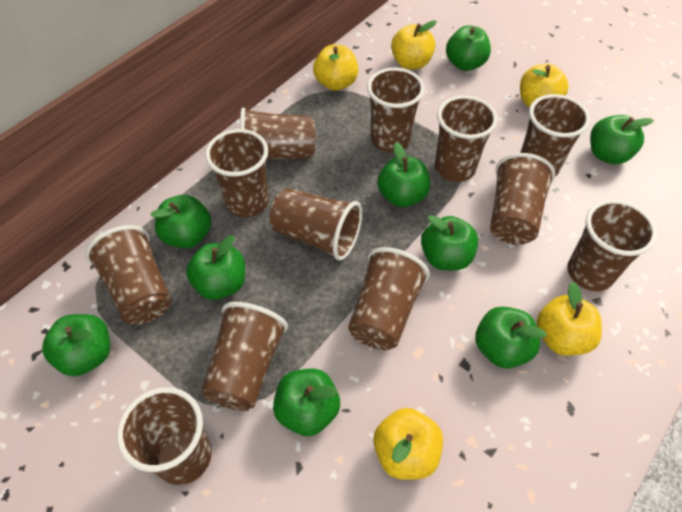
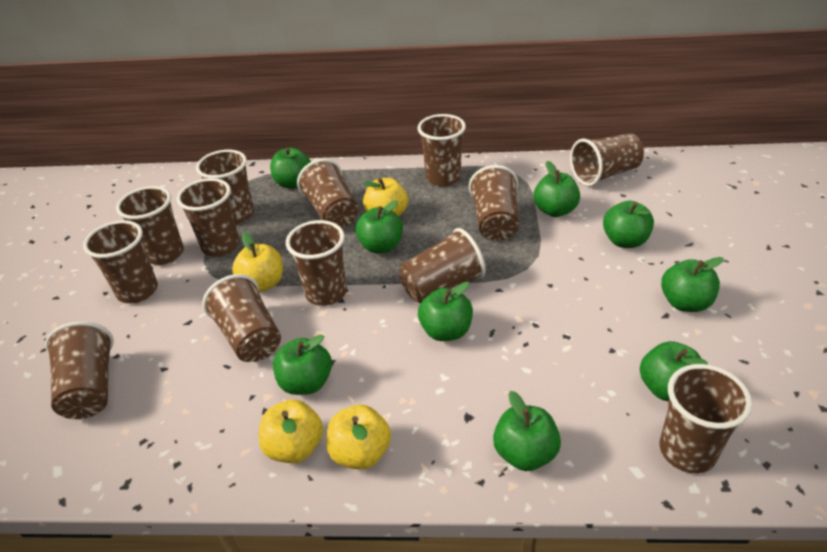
brown cup: [85,225,171,325] [117,387,212,485] [201,302,288,411] [205,129,269,217] [240,107,315,160] [270,188,362,261] [348,247,430,350] [367,68,425,152] [435,95,498,182] [490,153,556,245] [520,94,590,177] [567,199,657,291] = 12 -> [45,321,114,419] [83,220,158,303] [116,186,184,265] [177,178,240,257] [196,149,254,224] [202,274,281,362] [286,220,347,306] [297,159,359,228] [398,228,486,303] [417,114,466,187] [469,165,519,241] [570,133,644,186] [660,364,752,473] = 13
yellow apple: [313,45,359,91] [373,408,443,480] [391,20,437,70] [520,64,568,108] [537,282,602,356] = 5 -> [232,232,283,292] [259,400,323,463] [326,405,391,470] [362,178,408,216] = 4

